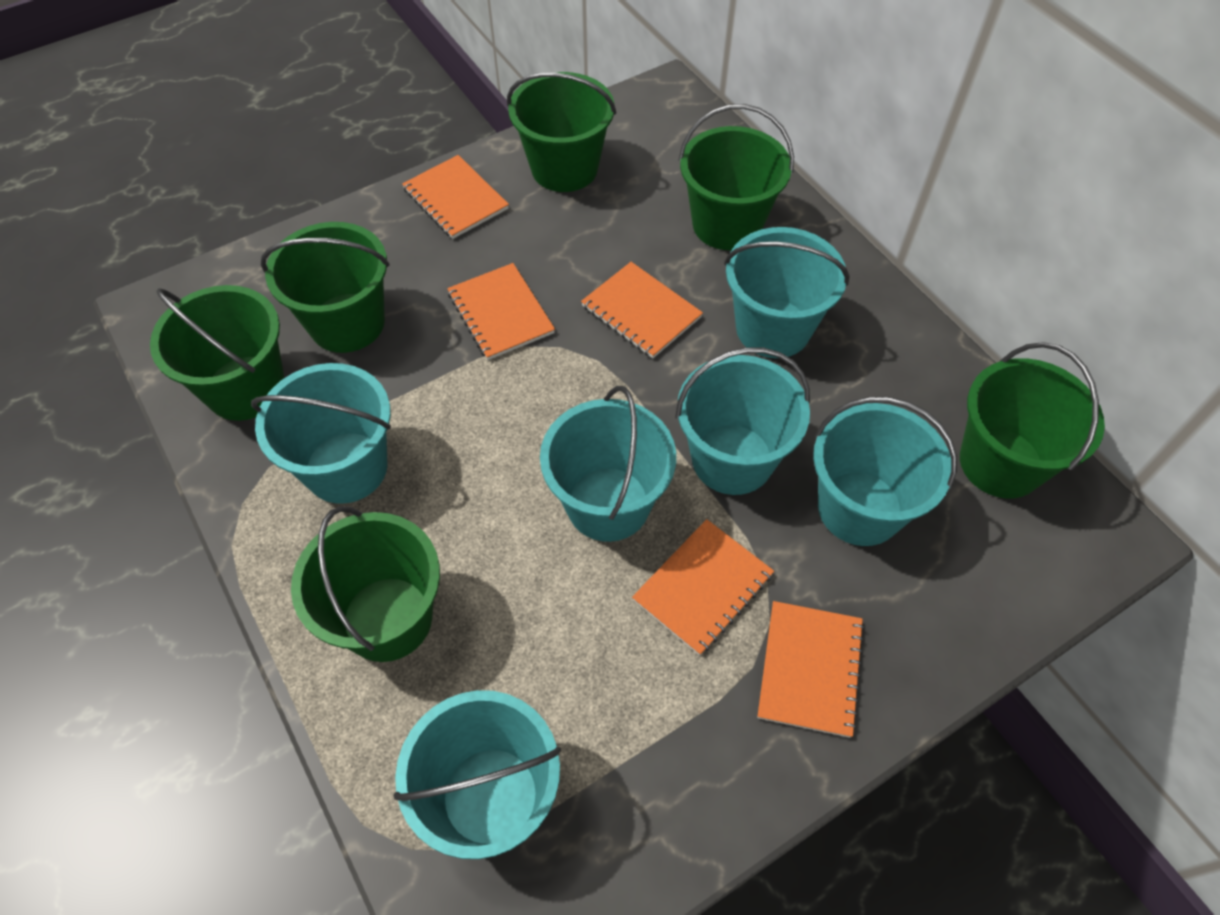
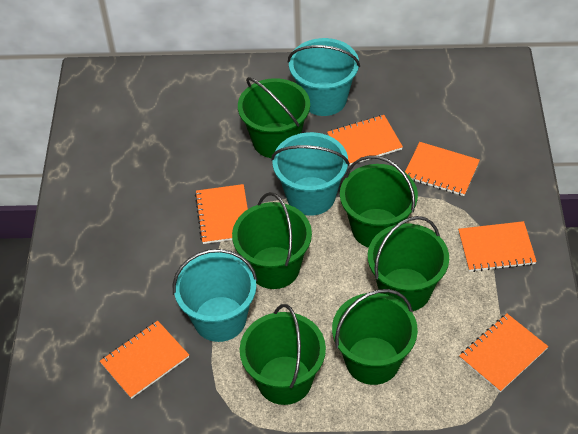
orange notebook: [402,155,509,239] [447,263,555,360] [581,262,703,358] [632,519,774,656] [757,601,864,738] = 5 -> [100,321,189,399] [195,184,248,244] [327,115,403,166] [405,142,480,196] [458,221,537,272] [459,314,549,392] = 6
turquoise bucket: [251,363,391,504] [394,690,561,859] [540,386,676,542] [675,347,810,495] [724,227,850,358] [813,397,957,546] = 6 -> [172,249,257,342] [271,132,350,216] [288,38,360,116] = 3

